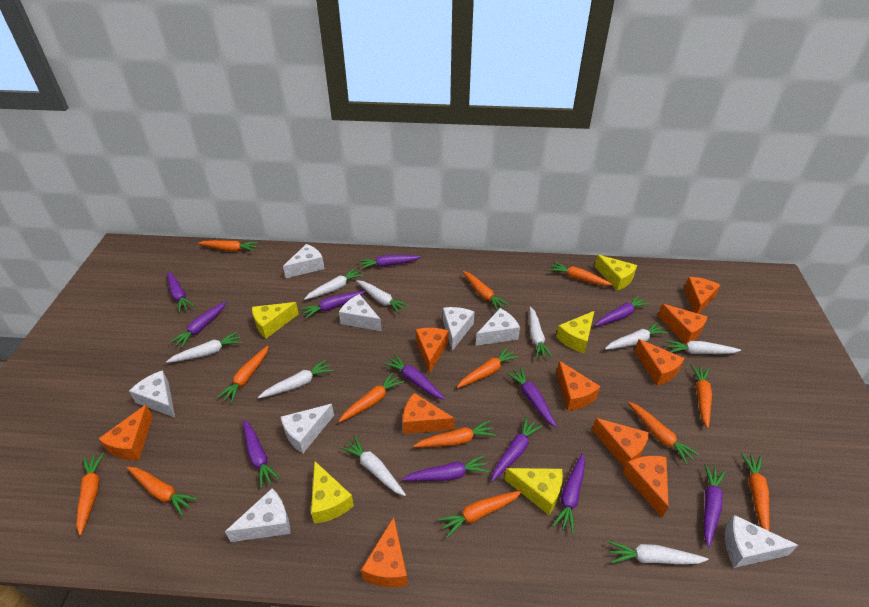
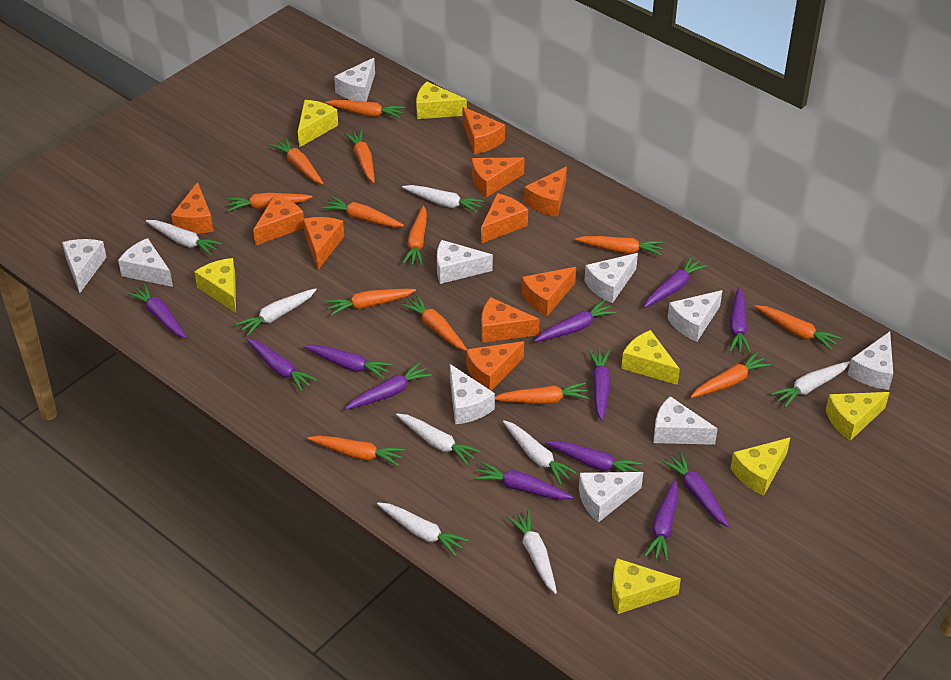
white carrot: [166,332,242,363] [258,359,333,398] [304,268,364,300] [340,436,406,496] [356,280,409,314] [529,307,553,359] [605,322,668,350] [608,541,708,564] [665,340,741,354] = 9 -> [146,220,222,256] [236,288,317,336] [377,502,468,557] [396,413,481,466] [402,185,484,213] [503,420,577,485] [507,510,557,594] [771,361,850,408] = 8
white cheese: [129,370,175,418] [225,488,290,542] [281,404,334,453] [283,244,325,278] [339,294,382,331] [443,307,475,351] [476,308,520,346] [725,515,798,568] = 8 -> [62,239,106,293] [118,238,173,287] [334,58,375,102] [437,240,493,284] [450,364,495,424] [579,472,643,523] [584,253,638,303] [653,396,718,445] [667,290,723,342] [847,332,893,390] = 10
yellow cheese: [252,302,299,338] [311,461,354,524] [504,468,563,515] [556,311,594,353] [594,255,637,291] = 5 -> [194,258,236,313] [298,100,338,147] [416,81,467,119] [612,558,681,614] [621,330,680,385] [731,437,791,496] [826,392,890,441] = 7

